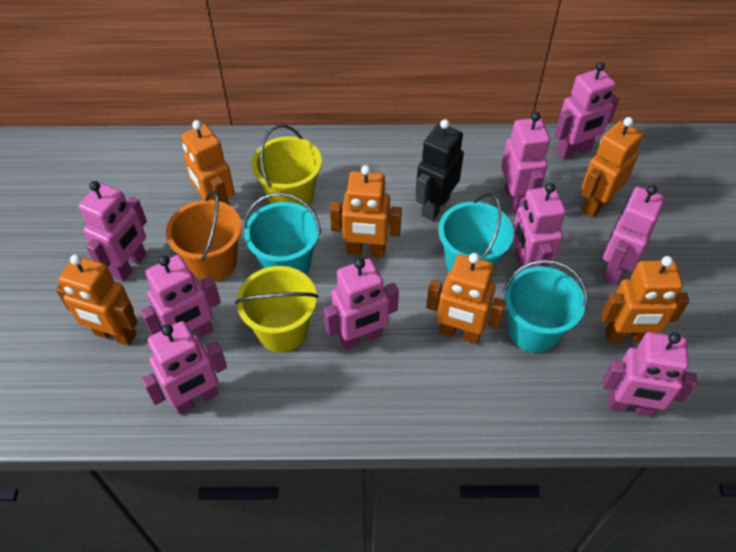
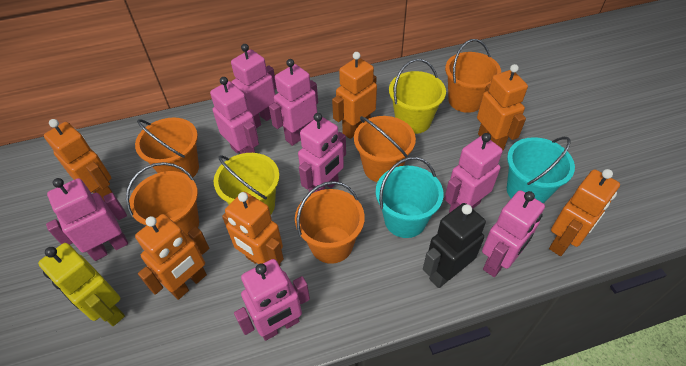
orange bucket: [166,191,242,281] = 1 -> [126,162,199,236] [135,118,199,177] [295,181,365,264] [354,116,416,182] [445,39,501,113] = 5
pink robot: [78,181,147,282] [140,255,221,338] [141,321,227,415] [324,258,399,350] [501,112,550,214] [513,183,566,269] [555,62,619,160] [602,332,697,417] [603,185,665,285] = 9 -> [46,178,128,261] [210,77,259,154] [231,44,276,128] [234,259,310,341] [269,59,318,146] [298,113,346,193] [444,133,503,213] [482,190,545,277] = 8
turquoise bucket: [243,192,321,275] [438,193,514,272] [503,259,588,353] = 3 -> [376,157,444,238] [507,137,575,204] = 2
yellow robot: none = 0 -> [38,243,125,326] = 1

